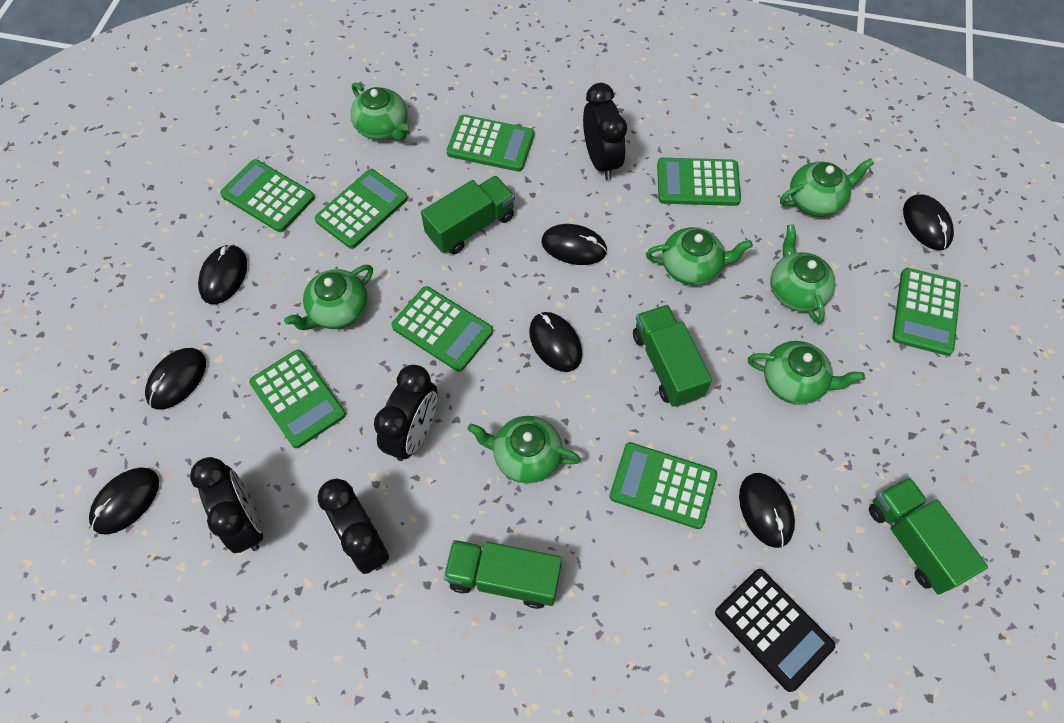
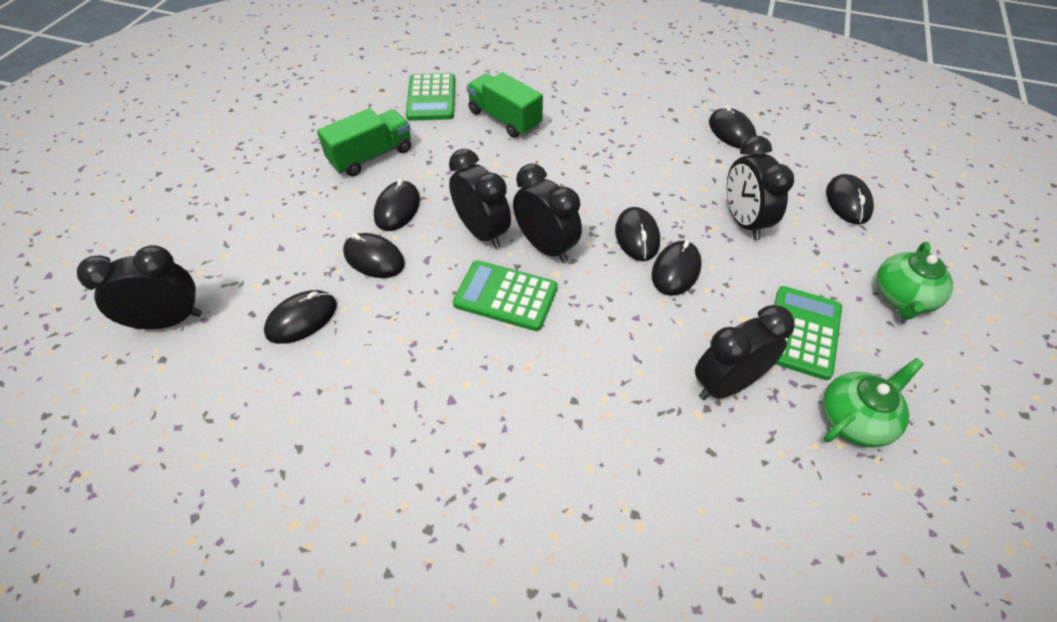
black calculator: [715,569,835,692] = 1 -> none = 0
black clock: [190,457,263,553] [318,479,389,574] [374,365,438,461] [583,83,627,180] = 4 -> [77,245,202,329] [449,149,511,249] [513,163,582,263] [695,305,795,400] [727,136,794,240] = 5
green calculator: [220,159,315,232] [249,350,346,448] [315,169,408,249] [392,286,493,372] [447,115,534,172] [609,442,717,529] [657,158,741,206] [892,268,961,356] = 8 -> [406,73,455,121] [453,260,558,331] [774,286,842,380] = 3
green teapot: [284,265,373,330] [350,82,408,141] [467,416,581,484] [646,227,753,285] [748,341,865,405] [771,224,835,323] [780,158,874,217] = 7 -> [822,358,924,448] [876,242,953,320] = 2
green truck: [421,176,515,254] [444,540,562,609] [633,305,712,407] [869,477,988,594] = 4 -> [317,108,411,176] [466,72,543,138] = 2

